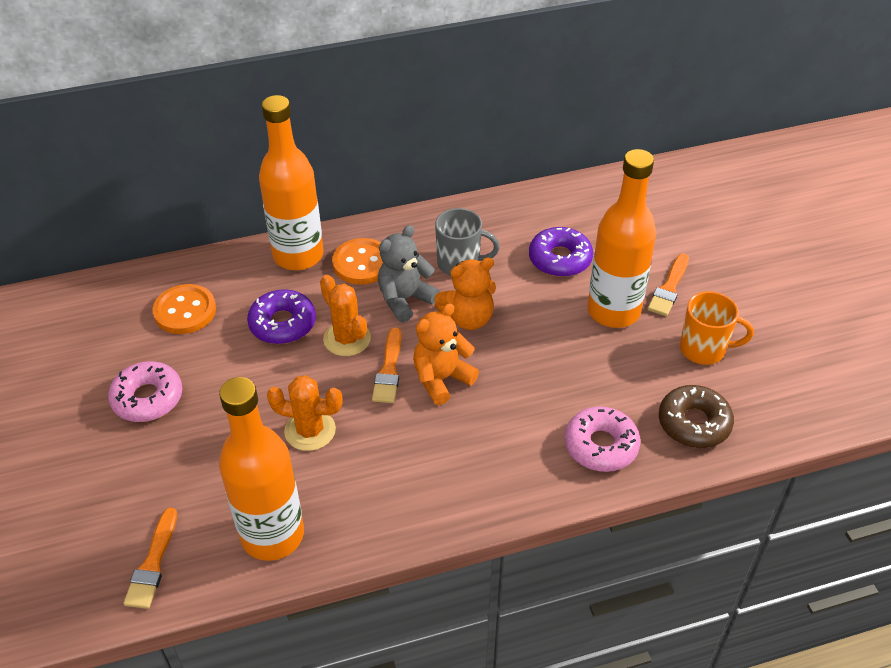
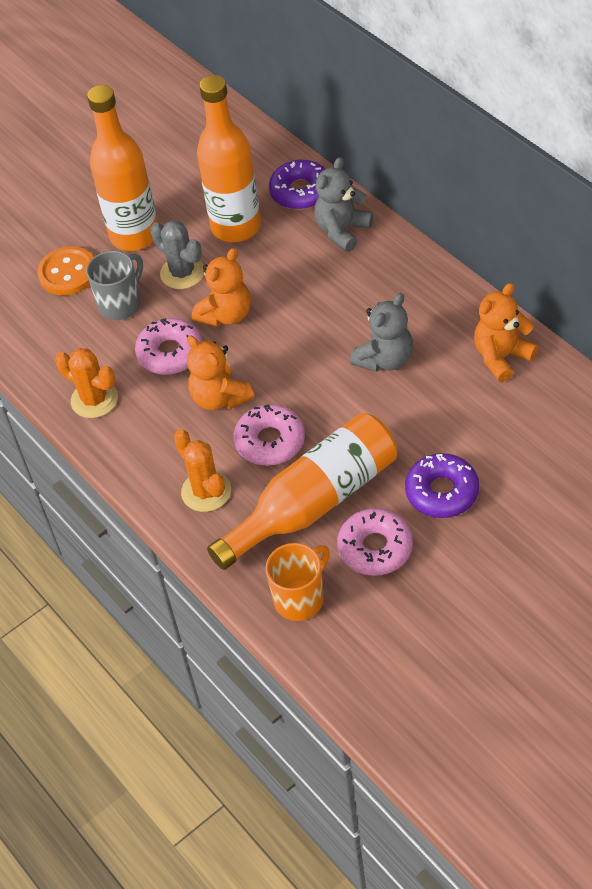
brown donut: [659,385,734,448] = 1 -> none = 0
grey cactus: none = 0 -> [150,220,204,289] = 1
grey teddy bear: [378,225,440,322] = 1 -> [314,157,373,252] [350,293,413,372] = 2
orange brush: [124,508,177,609] [372,327,401,403] [647,253,689,316] = 3 -> none = 0
orange button: [153,284,216,334] [332,238,383,285] = 2 -> [37,246,94,295] = 1
orange teddy bear: [413,303,479,405] [434,257,496,330] = 2 -> [187,335,254,410] [192,248,251,327] [474,283,538,382] = 3
pink donut: [108,361,182,422] [565,406,640,472] = 2 -> [135,318,202,375] [234,404,305,466] [337,508,413,576] = 3

